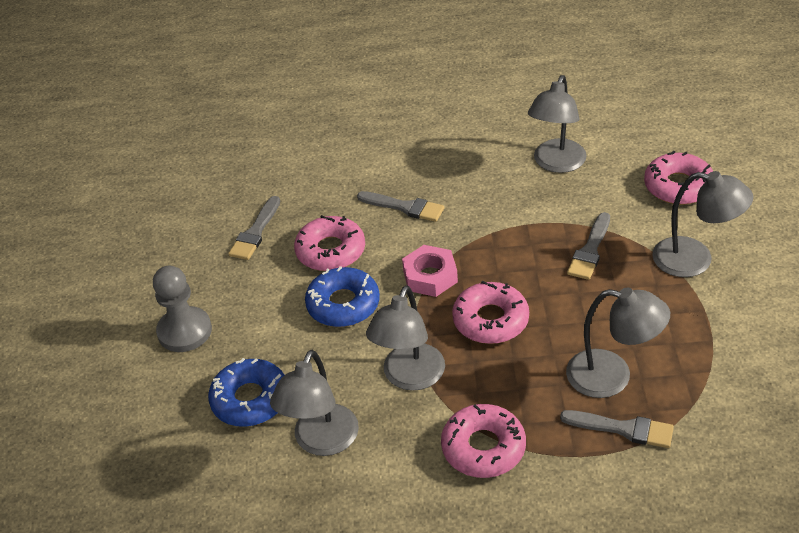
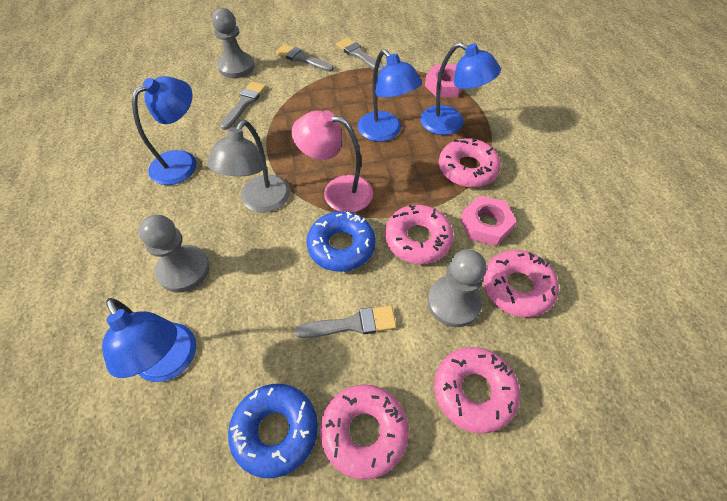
blue lamp: none = 0 -> [102,298,196,382] [132,76,197,185] [358,49,422,142] [420,42,501,135] = 4
grey lamp: [270,350,359,456] [366,285,445,391] [528,75,586,173] [566,288,670,398] [652,171,753,277] = 5 -> [207,120,290,213] = 1
grey pawn: [153,266,212,352] = 1 -> [138,215,210,293] [212,8,255,78] [428,249,487,327] = 3
pink donut: [294,215,365,271] [441,404,526,478] [452,281,529,344] [644,151,713,205] = 4 -> [320,384,409,480] [385,204,454,264] [434,347,520,434] [439,137,501,187] [483,250,559,317] = 5
pink lamp: none = 0 -> [291,110,373,212] = 1
pink nut: [402,245,458,297] = 1 -> [425,64,463,97] [461,196,517,246] = 2

